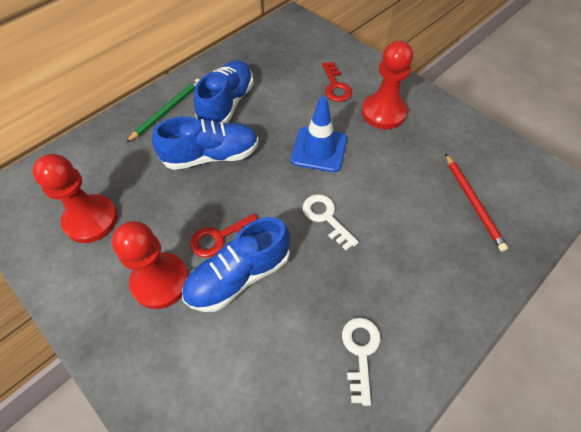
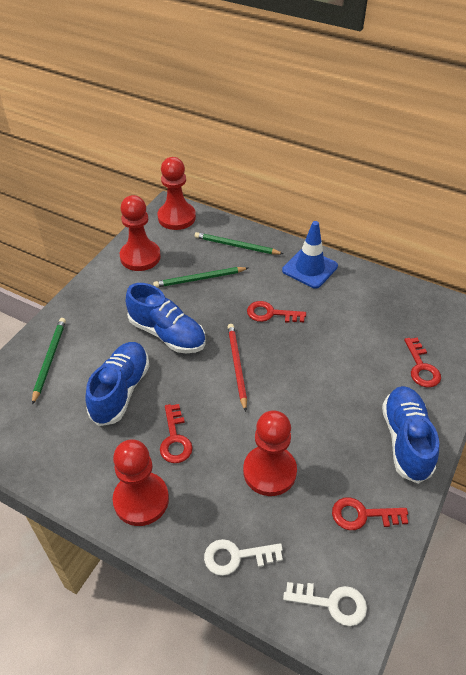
green pencil: [126,79,200,142] = 1 -> [32,318,66,405] [153,267,248,287] [195,232,284,254] = 3
red key: [190,214,257,258] [322,62,352,102] = 2 -> [160,404,193,463] [247,301,306,323] [332,497,408,530] [404,338,441,388] = 4
red pawn: [32,154,118,243] [112,221,189,309] [362,40,413,129] = 3 -> [113,439,169,526] [120,195,161,271] [158,157,196,230] [243,410,297,496] = 4

